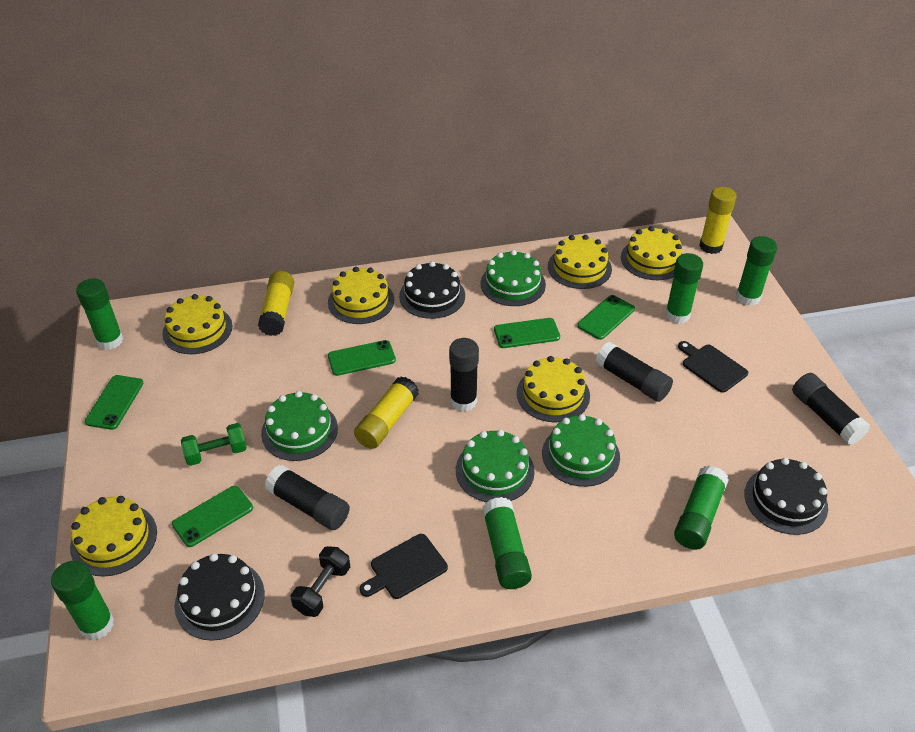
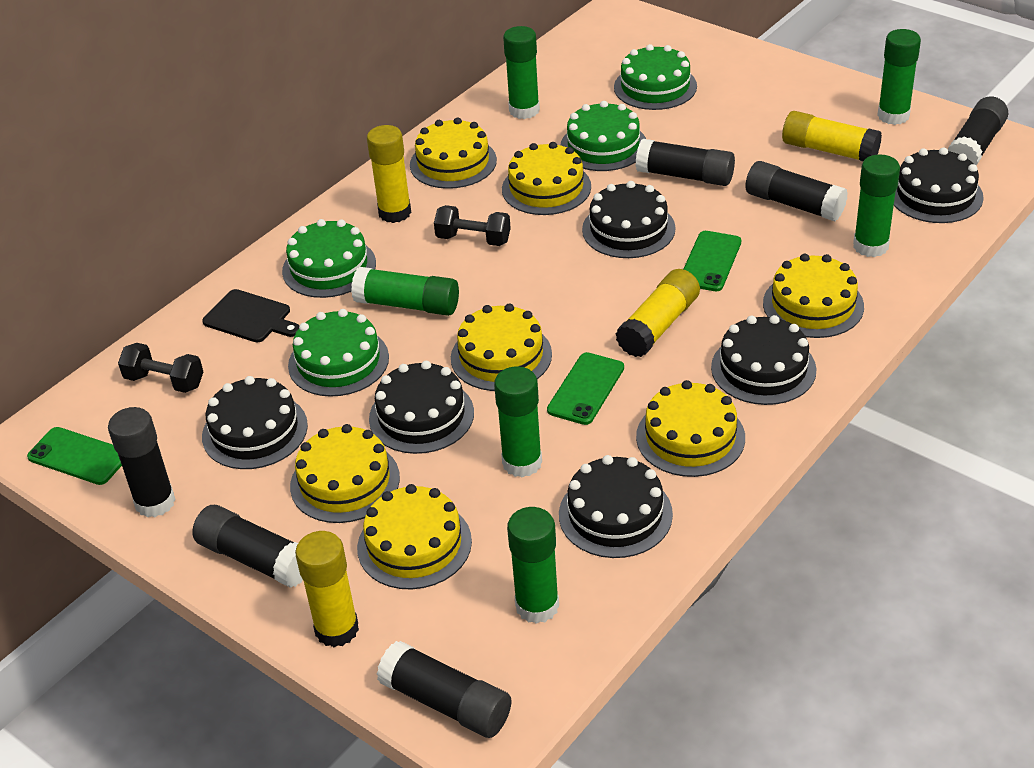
black cake: [175,553,265,641] [399,261,465,319] [744,458,828,535] = 3 -> [202,376,308,469] [369,361,474,454] [559,455,673,558] [582,181,676,258] [711,315,817,405] [894,147,984,223] = 6
black cutting board: [359,534,448,599] [678,341,748,393] = 2 -> [202,289,299,342] = 1
black dumbbell: [291,546,350,617] = 1 -> [118,343,203,393] [434,205,511,246] = 2
black glue stick: [265,465,350,530] [449,338,479,411] [596,342,673,402] [792,373,870,445] = 4 -> [108,407,176,517] [192,505,303,588] [377,641,512,738] [636,139,735,186] [745,161,848,221] [947,96,1008,166] = 6
green dumbbell: [181,423,247,466] = 1 -> none = 0
green phone: [85,375,143,430] [172,486,253,547] [328,340,396,376] [494,318,560,348] [577,295,635,340] = 5 -> [27,427,122,485] [547,352,624,425] [684,231,741,291] = 3
yellow cake: [70,496,157,577] [162,294,233,354] [328,267,394,324] [517,356,590,422] [548,235,612,289] [621,226,682,280] = 6 -> [290,424,400,523] [357,484,472,589] [410,117,497,189] [451,304,552,391] [502,142,591,215] [636,380,745,477] [763,254,864,338] = 7
yellow glue stick: [258,271,294,336] [354,376,419,449] [699,187,736,254] = 3 -> [295,531,359,647] [367,125,411,223] [616,269,700,357] [782,111,882,161] = 4

